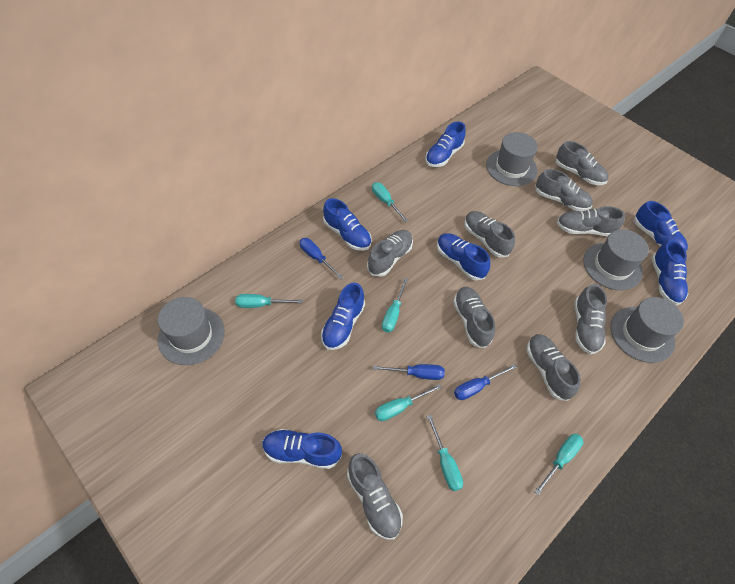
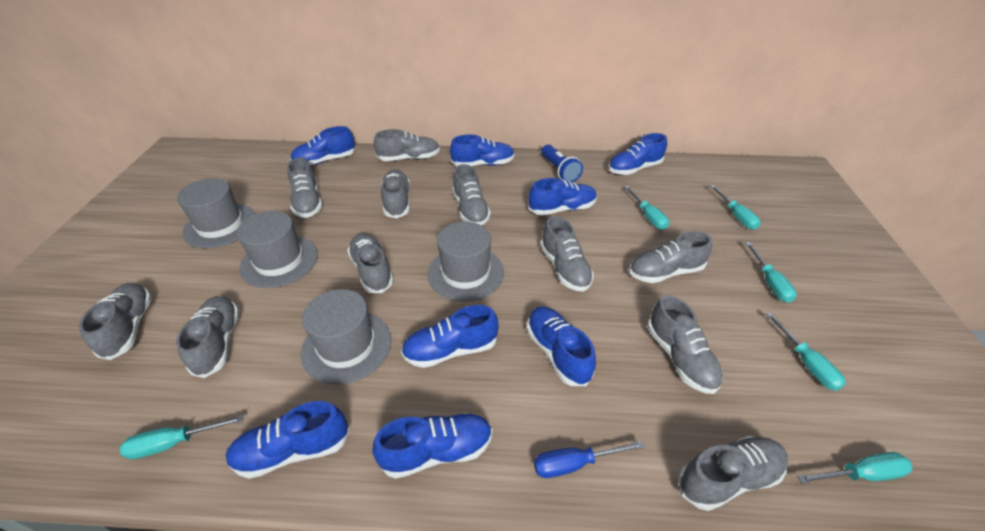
blue flashlight: none = 0 -> [541,145,583,183] = 1
blue screwdriver: [300,238,344,280] [373,364,445,380] [454,364,517,400] = 3 -> [534,441,645,478] = 1
blue shoe: [262,429,342,469] [321,283,365,350] [323,198,372,251] [425,122,466,167] [437,233,491,280] [634,201,688,251] [651,240,688,305] = 7 -> [226,401,350,479] [290,126,356,166] [372,413,492,479] [401,305,499,368] [450,135,515,166] [527,307,596,386] [529,178,597,215] [608,133,667,175] = 8
grey shoe: [347,453,403,540] [367,230,413,277] [453,287,495,348] [464,211,515,258] [526,334,581,401] [535,169,593,211] [556,141,609,185] [557,206,625,236] [575,284,607,354] = 9 -> [79,283,152,360] [176,296,240,378] [287,158,322,218] [347,233,394,293] [374,129,440,161] [381,170,410,218] [453,164,491,225] [540,216,594,291] [629,232,712,283] [648,295,723,394] [678,436,788,511] = 11

